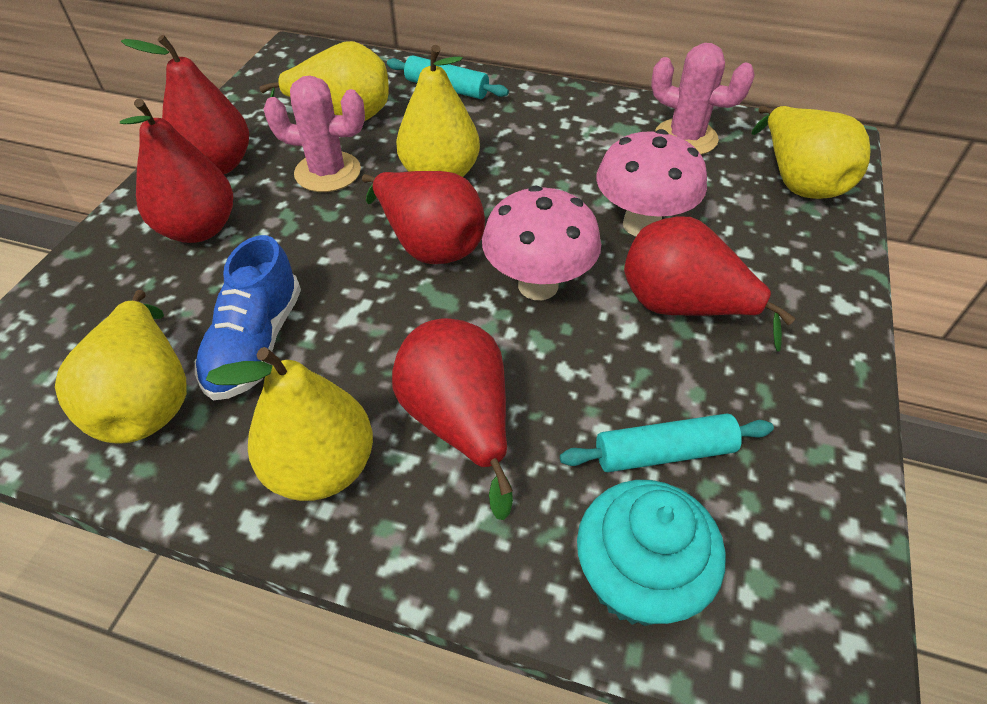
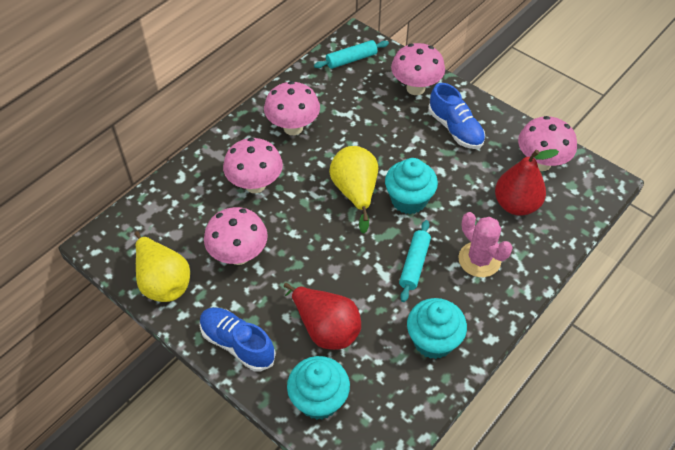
blue shoe: [195,235,301,400] = 1 -> [200,307,276,372] [428,83,485,149] = 2
pink cactus: [263,75,365,192] [651,43,755,155] = 2 -> [458,212,513,277] = 1
pink mushroom: [482,185,601,300] [596,129,707,236] = 2 -> [204,207,268,265] [223,138,283,193] [264,81,320,135] [391,43,445,95] [518,116,577,171] = 5
red pear: [120,98,233,243] [121,35,249,174] [362,171,485,264] [392,318,513,520] [624,216,795,352] = 5 -> [284,283,361,350] [495,149,559,216] = 2
turquoise cupcake: [577,480,726,626] = 1 -> [287,356,350,420] [385,158,438,214] [407,298,467,359] = 3
yellow pear: [55,290,186,444] [206,347,373,501] [259,41,389,121] [396,45,480,177] [751,106,870,199] = 5 -> [134,231,190,302] [329,146,378,233] = 2

